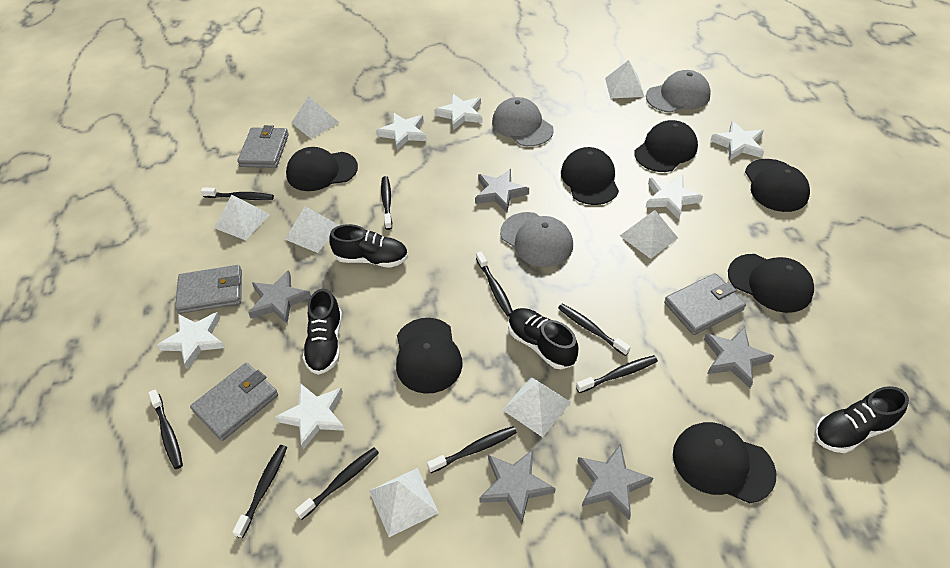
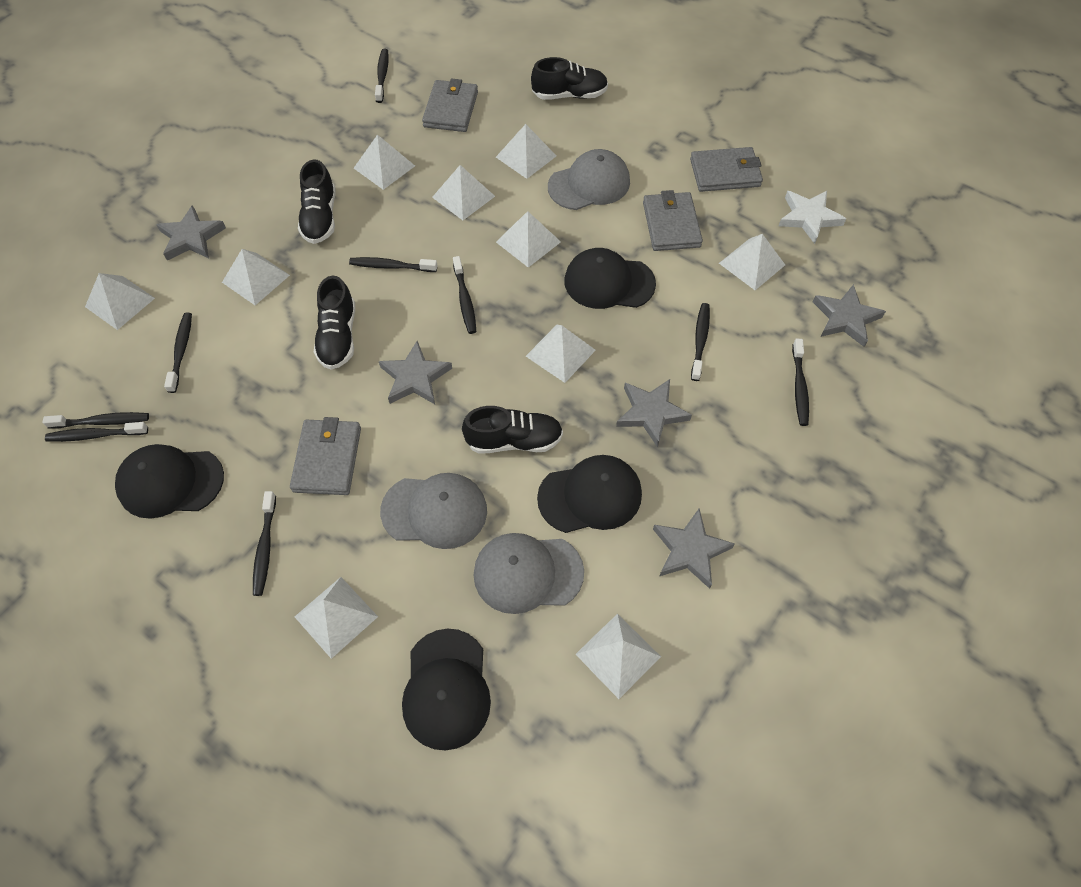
black cap: [286,147,358,191] [396,318,463,394] [561,147,619,205] [634,120,698,172] [673,422,776,503] [728,254,814,313] [745,159,810,212] = 7 -> [115,444,224,519] [402,629,491,750] [537,455,642,533] [564,248,656,309] = 4
white pyramid: [215,195,270,240] [285,206,340,253] [291,96,339,139] [369,468,439,537] [503,377,571,437] [605,60,644,98] [620,210,678,259] = 7 -> [85,273,155,330] [222,249,290,305] [295,577,378,659] [354,135,415,190] [432,165,495,220] [496,124,557,179] [496,211,561,268] [526,325,596,383] [576,613,661,699] [719,234,785,290] = 10
white star: [157,312,225,369] [275,383,345,450] [376,113,426,151] [434,94,483,130] [646,175,703,219] [710,121,764,161] = 6 -> [779,191,846,244] = 1

